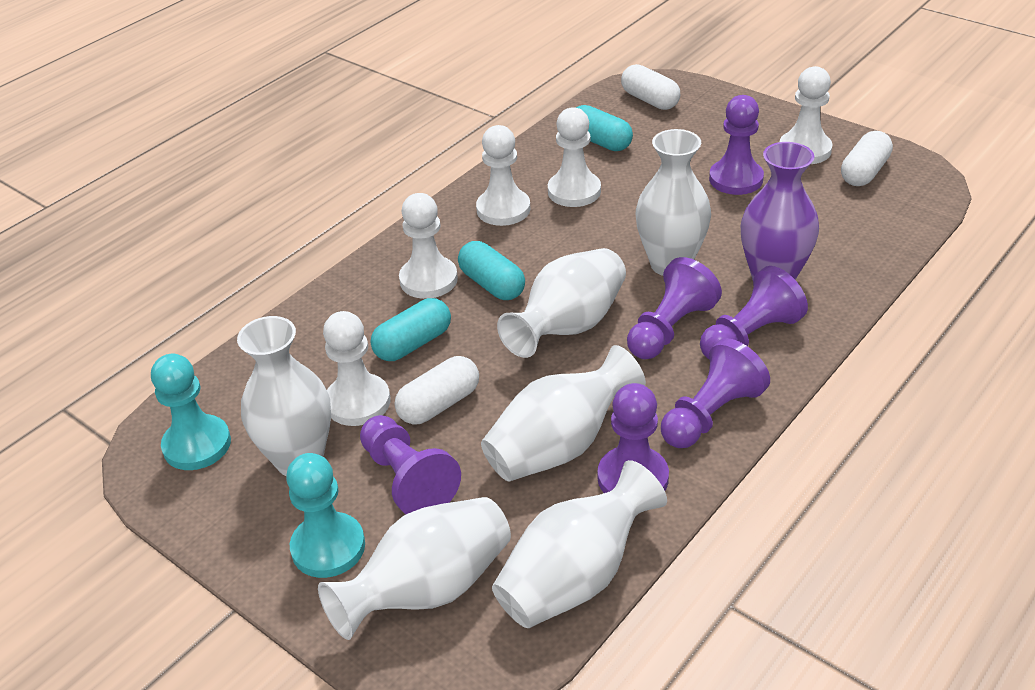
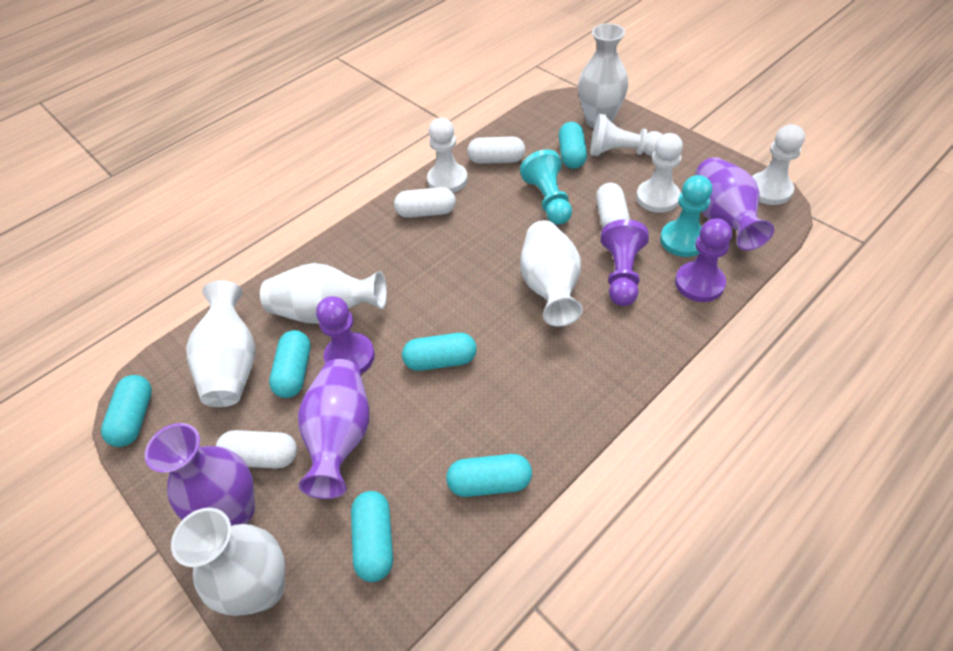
purple pawn: [360,415,461,514] [598,383,669,493] [627,257,722,359] [661,338,770,448] [700,266,808,359] [709,95,764,195] = 6 -> [316,296,375,374] [601,219,649,306] [675,218,732,302] = 3
purple vase: [741,142,819,280] = 1 -> [145,423,255,526] [298,359,369,499] [695,157,774,250] = 3
turquoise capsule: [370,298,451,361] [458,241,525,300] [576,105,633,151] = 3 -> [101,375,152,447] [269,330,311,398] [351,491,393,582] [402,333,477,371] [446,454,532,497] [559,122,587,169] = 6
white capsule: [394,356,479,425] [621,64,680,110] [841,131,893,186] = 3 -> [216,430,297,468] [394,187,456,218] [467,137,525,164] [596,183,630,228] = 4
white pawn: [323,311,391,426] [399,193,458,299] [476,125,531,226] [548,107,601,207] [779,66,833,164] = 5 -> [427,118,468,193] [591,114,662,156] [636,133,683,213] [752,124,805,205] = 4
white vase: [237,316,331,476] [318,497,511,640] [481,345,646,482] [492,460,667,628] [497,248,626,358] [636,129,711,276] = 6 -> [171,508,285,616] [186,280,256,407] [260,263,387,324] [520,220,583,327] [578,23,628,128] = 5

